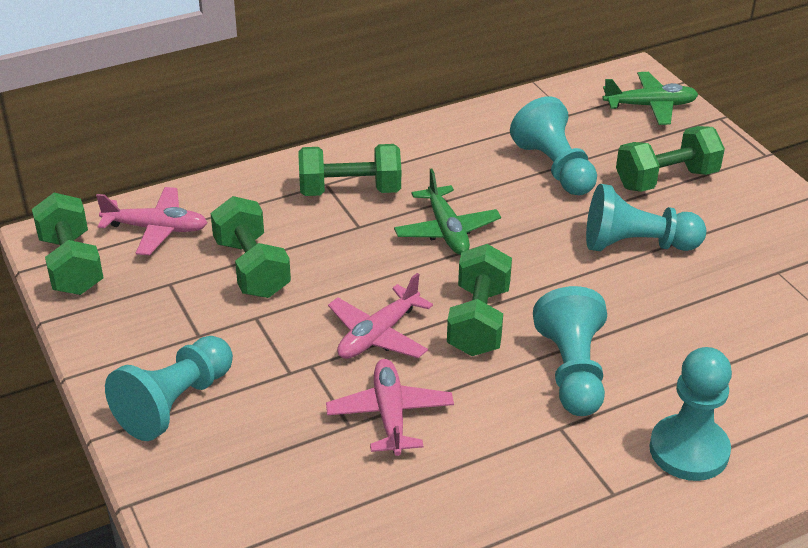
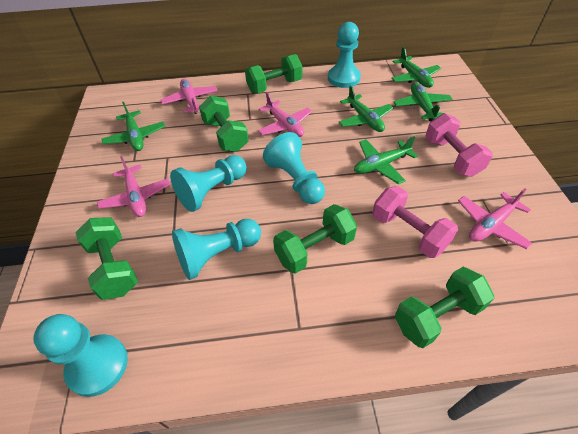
green plane: [394,169,501,255] [603,72,698,125] = 2 -> [102,102,165,151] [338,85,393,132] [354,136,418,184] [391,47,441,88] [394,83,453,121] = 5
pink dumbbell: none = 0 -> [372,186,458,258] [426,113,493,177] = 2
pink plane: [96,187,208,255] [326,359,454,456] [328,273,433,359] = 3 -> [97,156,170,217] [161,79,218,114] [258,93,312,137] [458,188,532,249] = 4

